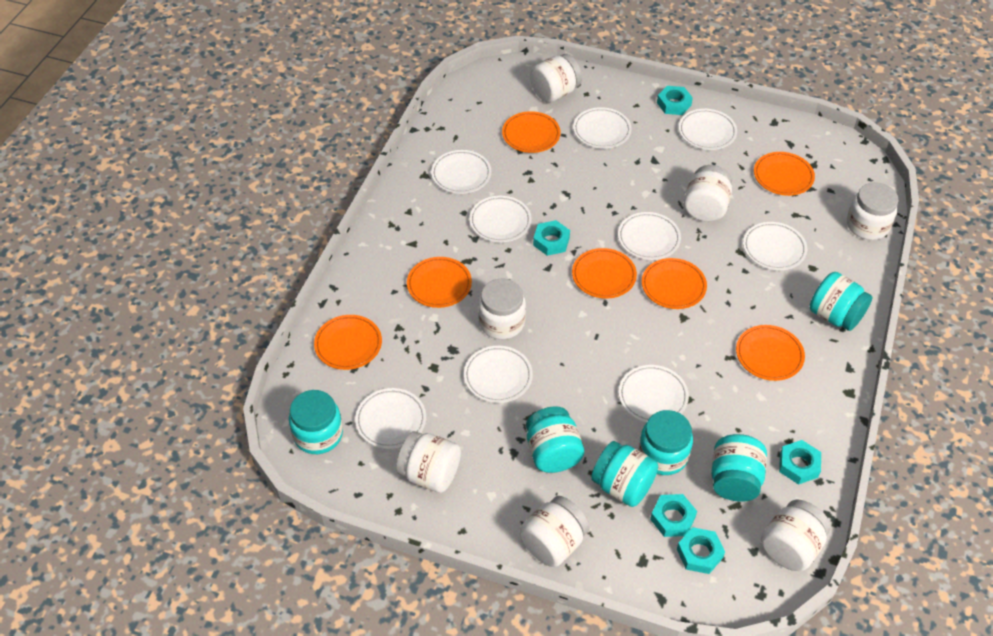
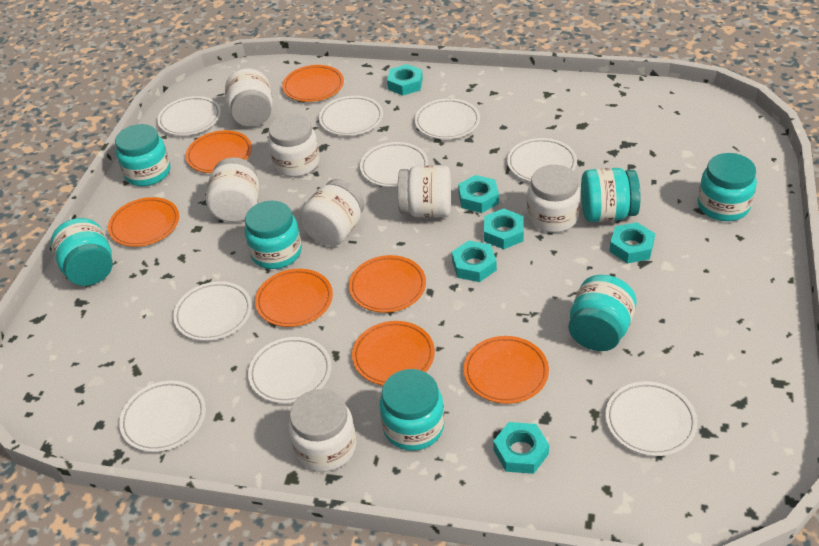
turquoise jar: [289,390,343,454] [526,406,584,473] [591,441,658,507] [638,410,693,475] [711,434,767,502] [810,272,873,331] = 6 -> [50,218,113,286] [115,124,170,186] [245,201,302,269] [379,369,445,451] [568,275,637,351] [581,168,641,222] [698,153,757,221] = 7
turquoise nut: [533,220,570,256] [650,494,697,537] [657,86,693,115] [677,527,725,574] [779,440,821,485] = 5 -> [387,64,423,95] [452,240,497,282] [458,175,499,213] [484,208,524,249] [493,422,549,474] [609,222,655,263] = 6

